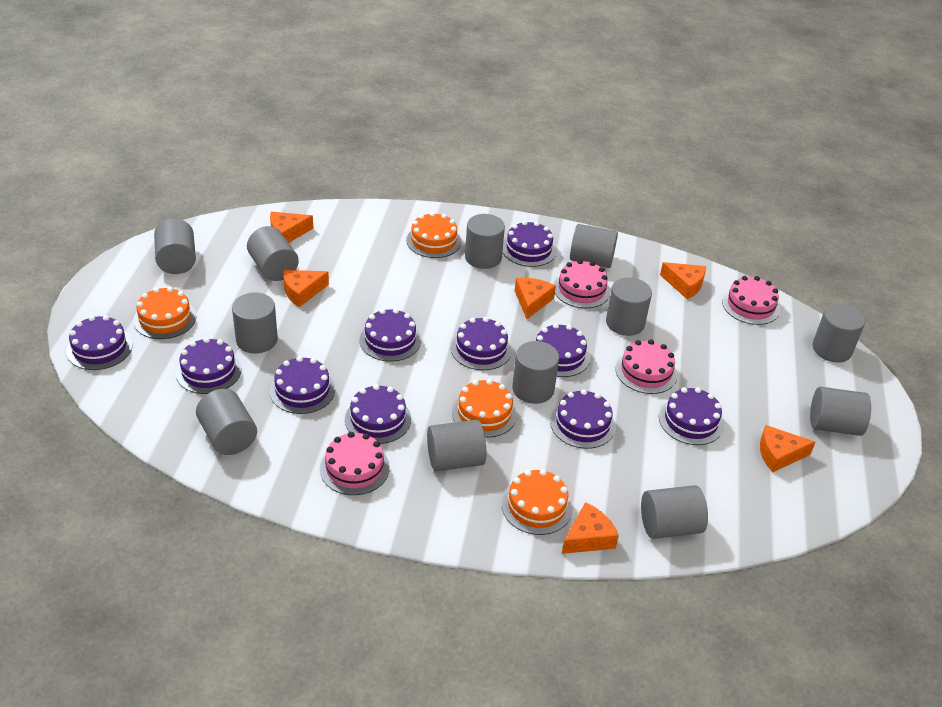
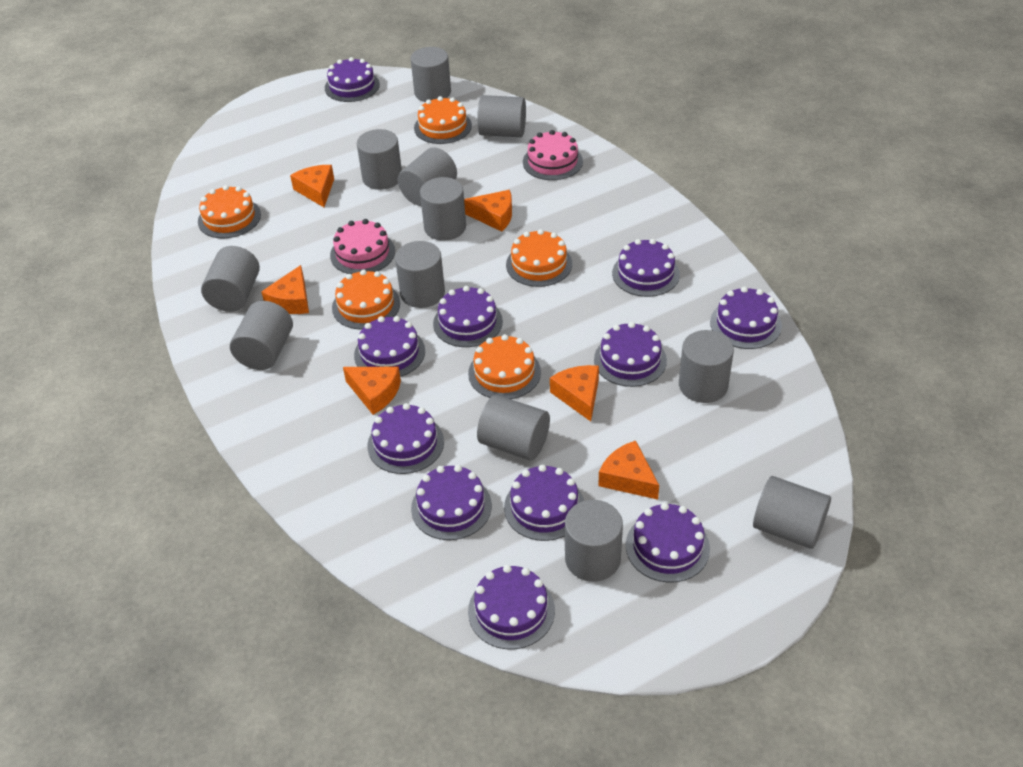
orange cake: [133,287,196,339] [406,212,462,258] [452,379,517,438] [502,469,572,535] = 4 -> [198,185,261,239] [332,270,400,330] [414,96,472,144] [468,334,541,399] [506,229,572,287] = 5
pink cake: [320,432,390,495] [554,259,611,308] [615,339,678,394] [722,276,780,325] = 4 -> [330,219,395,274] [523,130,583,180] = 2
purple cake: [66,315,132,370] [176,337,241,394] [270,356,335,414] [345,384,411,444] [360,308,421,361] [451,317,512,370] [502,221,557,267] [536,323,590,377] [550,389,616,449] [659,387,724,445] = 10 -> [325,57,380,102] [354,316,425,377] [367,403,444,474] [411,465,492,540] [433,286,503,347] [468,565,555,649] [504,465,584,541] [594,322,667,387] [612,239,680,297] [626,503,710,583] [710,287,782,349] = 11

